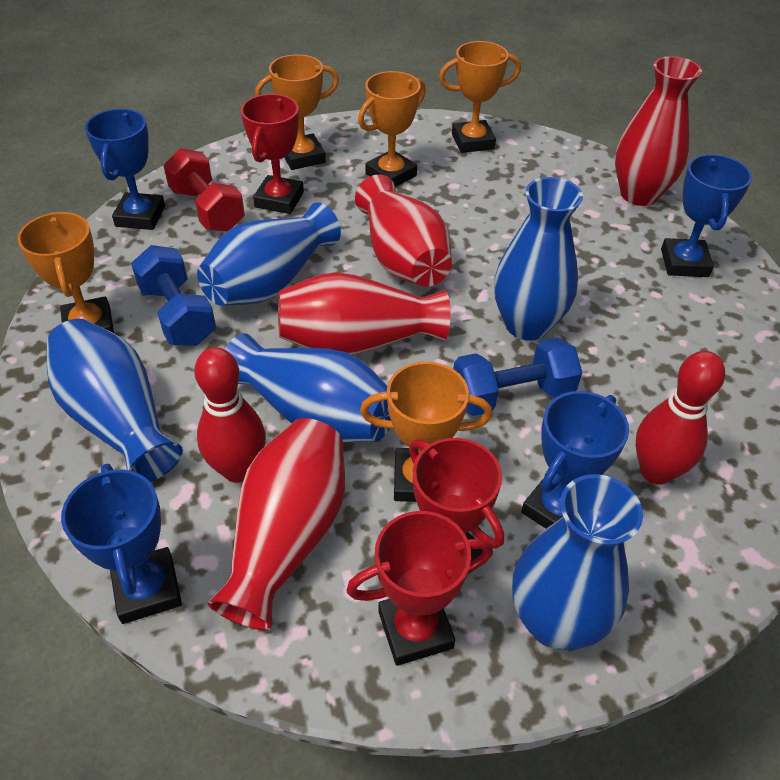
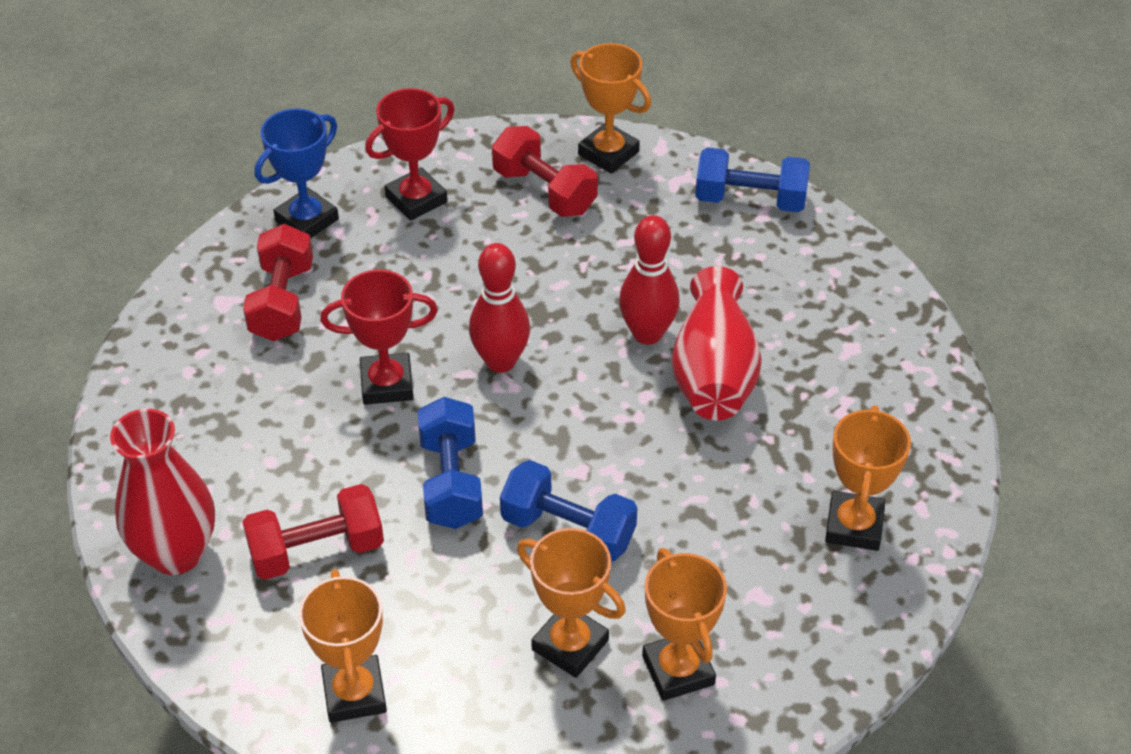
blue dumbbell: [131,245,216,346] [453,337,582,416] = 2 -> [418,397,483,529] [500,460,637,562] [695,147,810,212] = 3
blue trophy: [61,463,182,624] [85,109,165,230] [521,391,629,528] [661,154,752,277] = 4 -> [255,109,339,238] = 1
blue vase: [47,319,183,482] [197,202,341,306] [225,333,391,443] [494,177,583,340] [512,474,643,650] = 5 -> none = 0
red dumbbell: [163,148,245,232] = 1 -> [242,484,384,580] [243,224,313,341] [492,126,598,217] = 3
red trophy: [241,94,304,214] [346,511,493,666] [409,438,504,575] = 3 -> [320,270,438,405] [365,88,455,221] = 2
red vase: [208,418,345,630] [278,272,451,355] [355,175,452,287] [615,56,702,206] = 4 -> [110,409,215,575] [672,266,762,421] = 2

